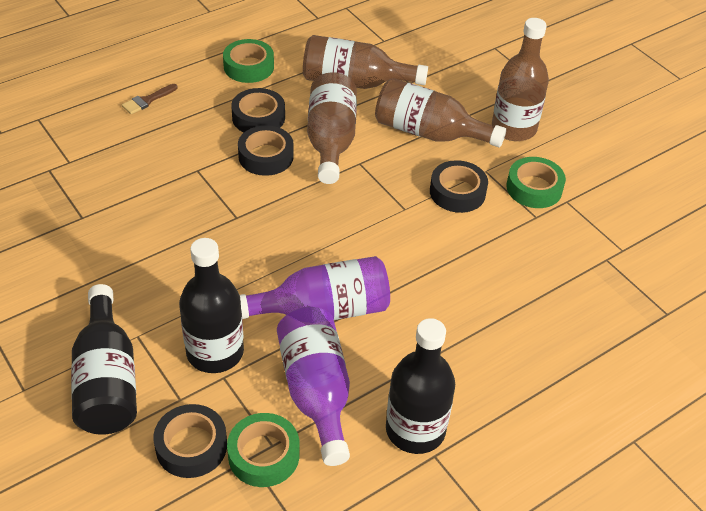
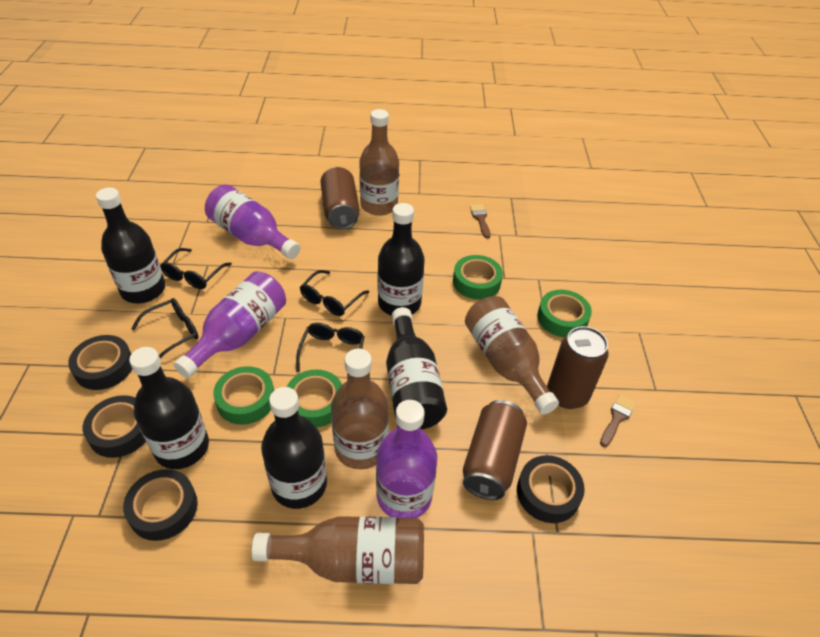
black bottle: [71,284,137,435] [179,238,244,373] [386,318,455,454] = 3 -> [96,188,165,303] [129,347,209,469] [261,387,327,509] [378,203,425,316] [386,307,447,429] = 5
black glasses: none = 0 -> [131,298,199,359] [160,248,232,289] [296,323,365,372] [300,270,369,316] = 4
brown brush: [122,84,178,114] = 1 -> [470,204,491,239] [600,394,636,447] = 2
brown can: none = 0 -> [320,167,360,230] [463,400,527,500] [547,326,608,409] = 3
green tape: [223,39,274,83] [227,413,299,487] [507,157,566,208] = 3 -> [213,366,274,425] [287,370,342,428] [453,255,503,300] [537,290,592,337] = 4
purple bottle: [240,256,390,320] [277,307,350,466] = 2 -> [174,271,286,378] [205,184,300,259] [376,400,437,518] = 3

